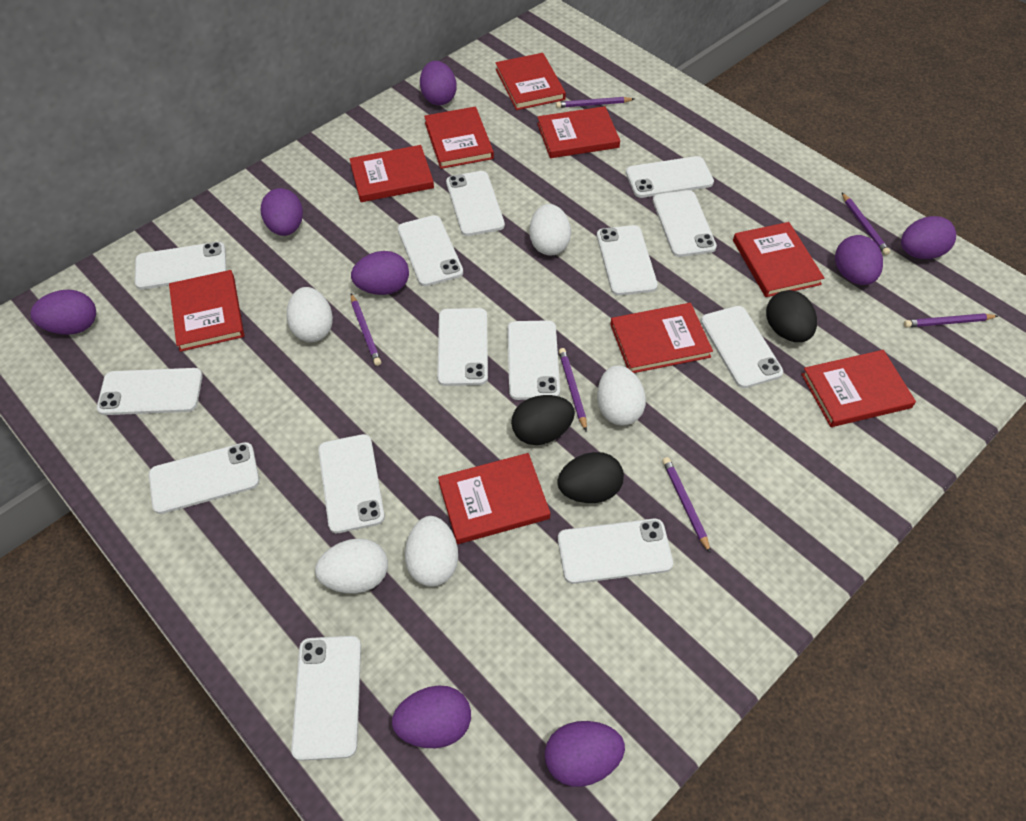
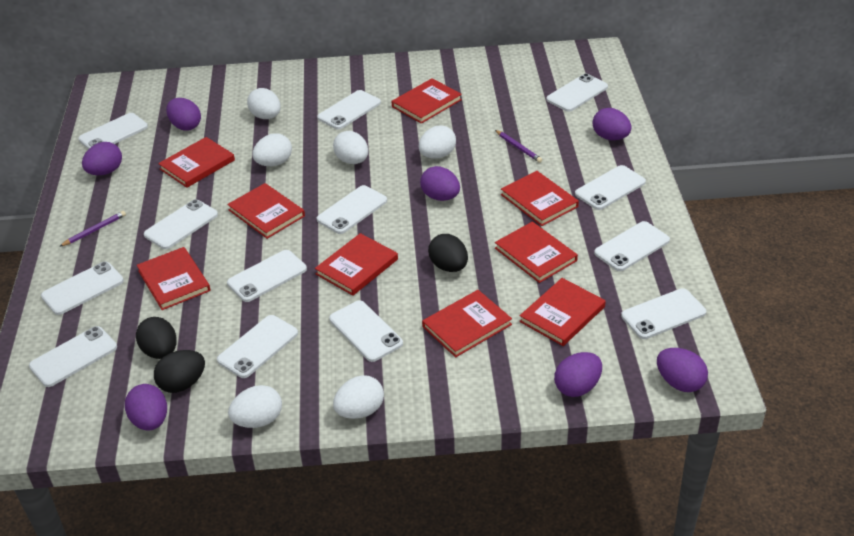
purple egg: [30,289,96,335] [261,188,303,236] [351,251,409,295] [392,685,471,748] [420,61,457,105] [545,721,625,787] [835,235,883,285] [901,216,956,259] = 8 -> [82,142,122,175] [125,384,167,431] [166,98,201,131] [420,166,460,201] [554,352,602,397] [593,108,631,140] [657,348,708,392] = 7
purple pencil: [351,293,381,366] [556,97,634,108] [559,348,587,432] [662,457,711,553] [842,193,890,255] [904,313,998,327] = 6 -> [59,211,126,247] [495,130,542,163] = 2
white egg: [286,287,333,342] [315,538,388,593] [405,516,458,587] [529,204,571,256] [597,365,646,425] = 5 -> [228,385,282,428] [247,88,281,119] [252,133,292,166] [333,131,368,164] [333,375,384,419] [419,125,456,158] = 6
white phone: [97,368,203,415] [135,242,227,290] [149,442,259,514] [291,636,361,761] [318,434,385,533] [398,215,463,286] [437,308,488,386] [446,171,505,236] [507,320,560,400] [558,519,673,584] [597,225,658,296] [626,156,714,198] [653,190,717,257] [701,306,783,388] = 14 -> [29,326,117,387] [41,262,124,315] [78,113,148,149] [144,199,218,249] [217,315,298,378] [227,250,307,302] [317,90,381,129] [317,185,387,234] [329,300,403,362] [546,74,608,112] [575,165,646,210] [594,221,670,271] [621,288,706,339] = 13

